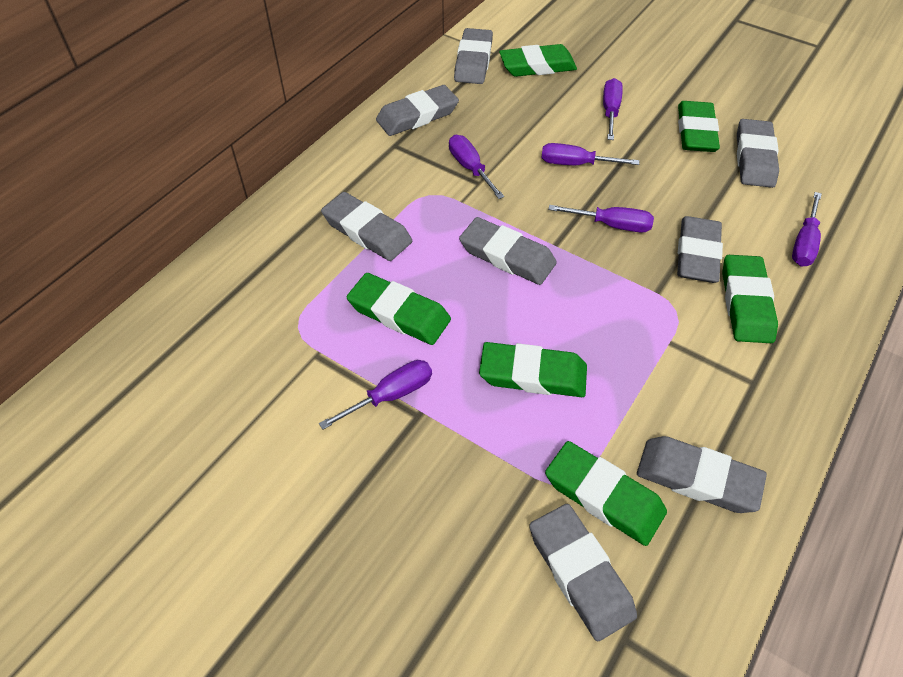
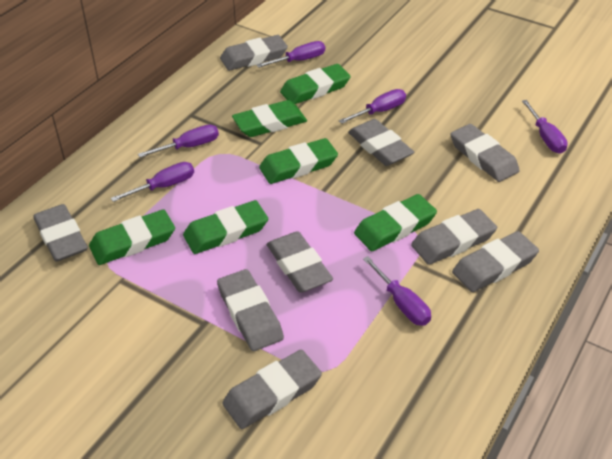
grey eraser: [321,192,412,261] [376,85,459,136] [454,28,493,84] [459,217,557,285] [529,504,637,641] [637,436,767,513] [677,216,723,283] [737,119,779,188] = 8 -> [33,204,88,262] [217,269,284,351] [220,35,288,71] [222,350,322,429] [266,231,333,293] [348,119,414,166] [411,209,497,265] [450,124,520,182] [452,231,539,292] = 9

